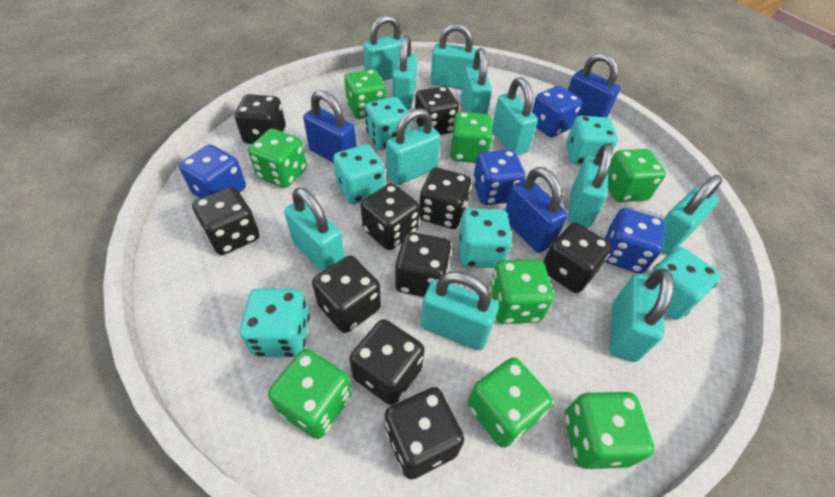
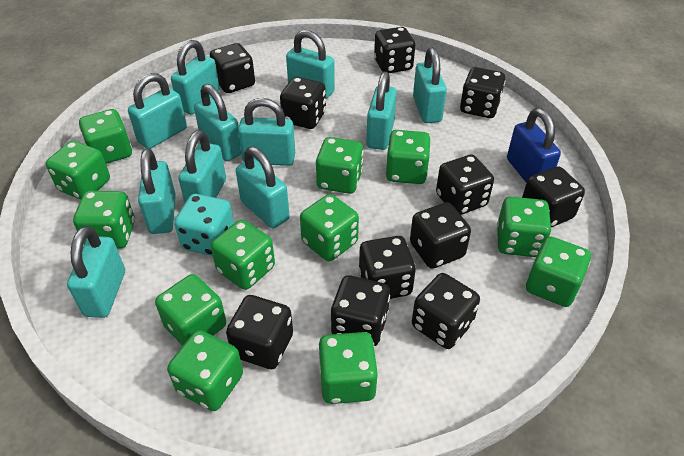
black dice: [192,187,259,255] [235,94,286,144] [312,256,381,333] [349,319,425,405] [361,183,420,250] [385,387,464,479] [395,232,451,297] [415,86,459,135] [419,168,471,229] [543,223,612,293] = 10 -> [210,43,255,93] [226,295,293,369] [280,77,326,129] [331,275,390,346] [359,236,416,299] [374,27,415,73] [410,202,471,268] [412,273,480,349] [436,154,494,215] [460,67,505,118] [522,166,585,227] = 11
blue dice: [179,145,246,198] [473,150,525,205] [532,86,582,137] [605,208,665,274] = 4 -> none = 0
blue padlock: [303,90,356,163] [505,167,568,253] [568,53,620,118] = 3 -> [507,108,561,183] = 1
green dice: [248,129,307,188] [268,349,352,439] [344,69,386,119] [450,112,493,163] [468,357,553,448] [489,259,554,324] [565,392,655,469] [608,149,666,202] = 8 -> [46,141,110,200] [73,191,135,249] [79,109,132,164] [155,274,226,346] [167,330,243,411] [211,220,275,290] [300,194,359,261] [316,137,363,194] [319,332,378,404] [386,130,431,184] [497,197,552,257] [526,236,591,307] = 12
turquoise dice: [240,288,310,357] [333,144,385,204] [365,97,411,150] [459,208,512,268] [566,116,618,165] [648,247,721,320] = 6 -> [174,194,234,256] = 1

